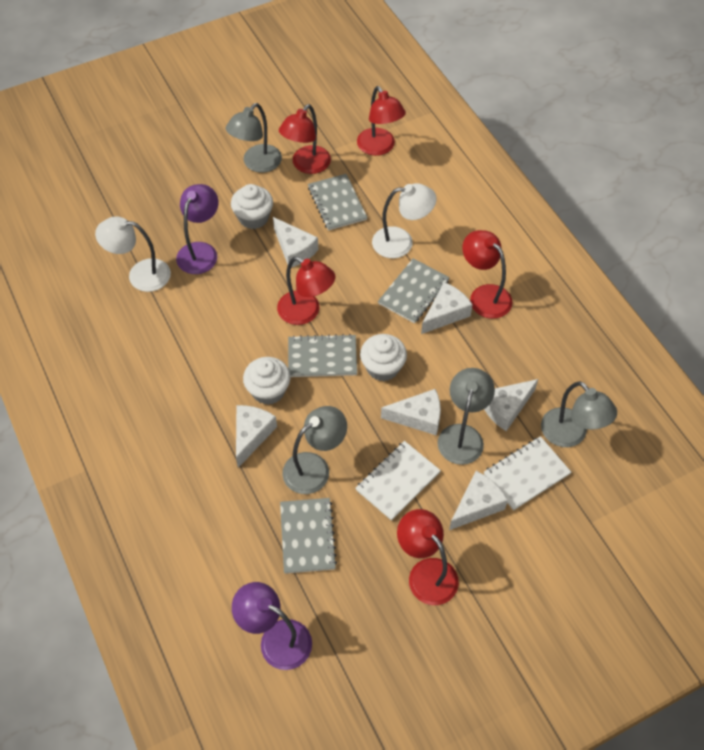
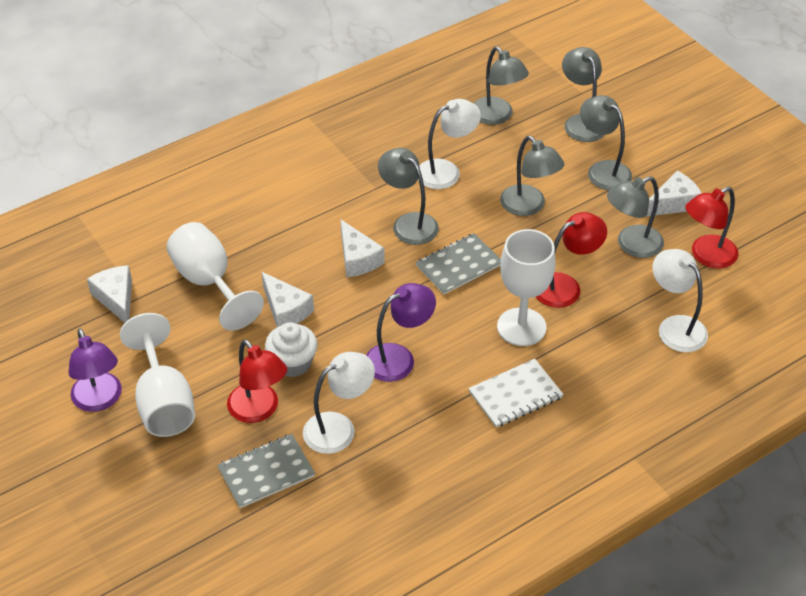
grey lamp: [226,103,282,173] [282,406,347,494] [438,368,495,465] [541,381,617,447] = 4 -> [378,148,439,245] [473,47,529,125] [500,136,564,216] [562,47,604,142] [580,95,632,190] [607,176,664,258] = 6
grey notebook: [280,498,337,574] [288,334,357,377] [308,174,367,231] [378,258,450,323] = 4 -> [217,434,315,508] [416,233,501,294] = 2
red lamp: [277,257,336,325] [279,104,331,174] [357,86,406,156] [397,509,459,605] [462,230,513,319] = 5 -> [227,339,287,423] [536,212,607,308] [685,187,739,268] = 3
white cheese: [236,405,277,468] [273,217,318,268] [381,389,441,436] [421,282,473,334] [449,471,508,530] [484,379,538,431] = 6 -> [87,265,132,323] [262,272,314,327] [340,219,385,277] [645,170,702,217] = 4
white cupcake: [231,184,273,229] [243,357,291,405] [360,334,407,381] = 3 -> [265,322,318,377] = 1
white goblet: none = 0 -> [120,313,195,437] [166,222,264,331] [497,229,556,346] = 3
white lamp: [95,216,171,292] [372,183,436,258] = 2 -> [303,352,375,454] [418,99,481,189] [652,249,708,352] = 3
white notebook: [355,441,441,521] [484,436,571,511] = 2 -> [469,359,564,428] = 1

